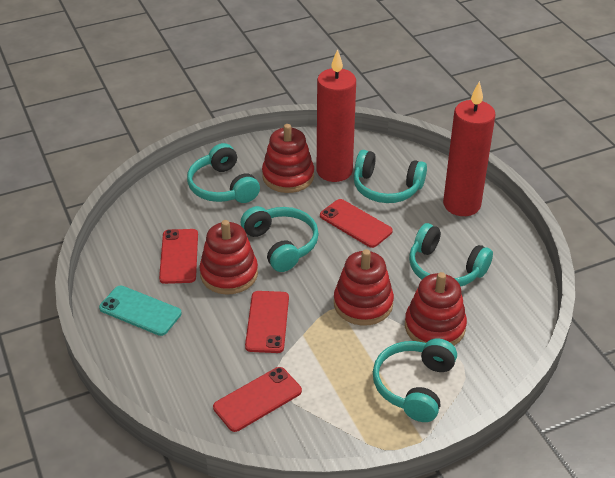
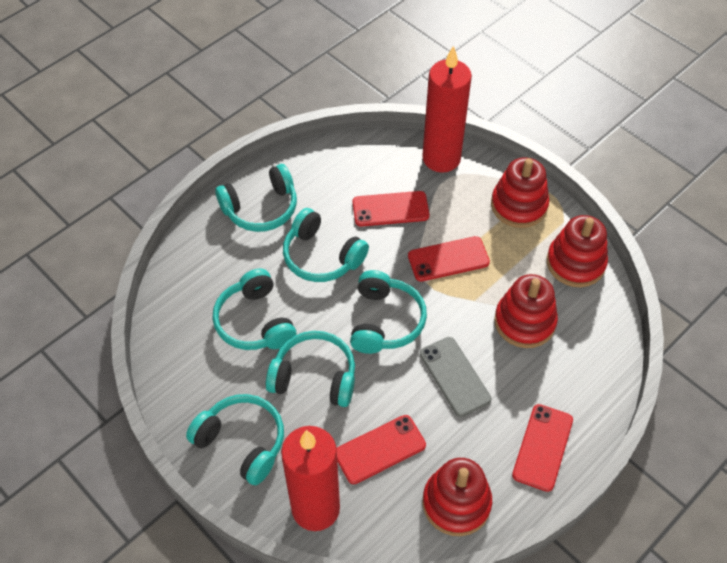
grey phone: none = 0 -> [420,337,491,417] = 1
turquoise headphones: [187,143,260,203] [241,206,319,272] [354,150,427,203] [373,338,457,422] [409,223,493,287] = 5 -> [186,394,284,485] [213,268,297,350] [215,164,297,232] [266,331,355,407] [283,208,369,282] [350,270,427,354] = 6
turquoise phone: [99,286,182,336] = 1 -> none = 0

